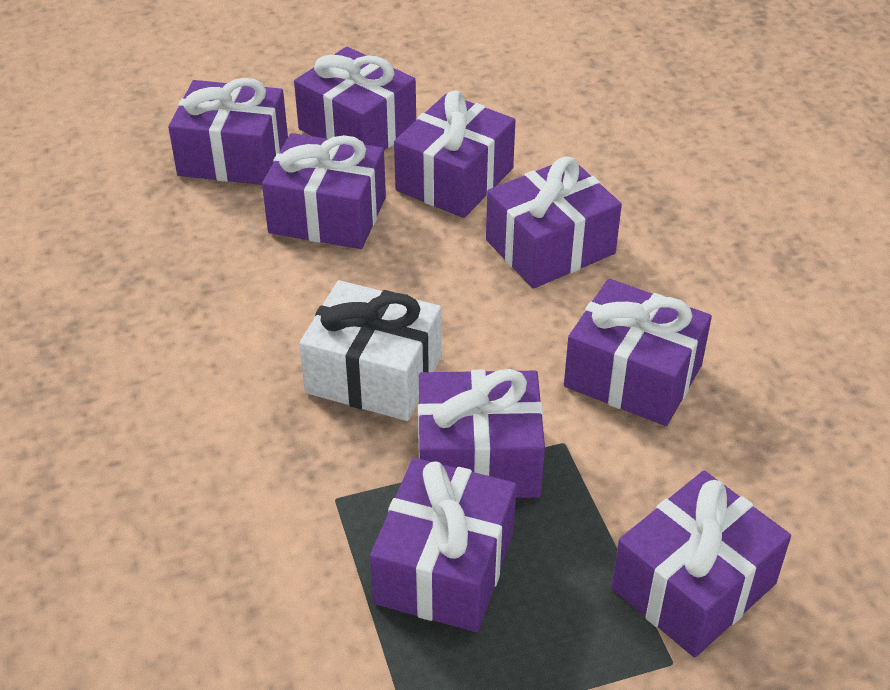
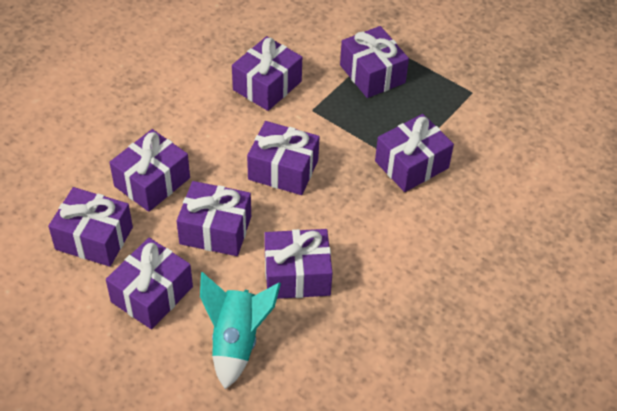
turquoise rocket: none = 0 -> [200,272,281,389] = 1
white gift: [299,280,442,421] = 1 -> none = 0

